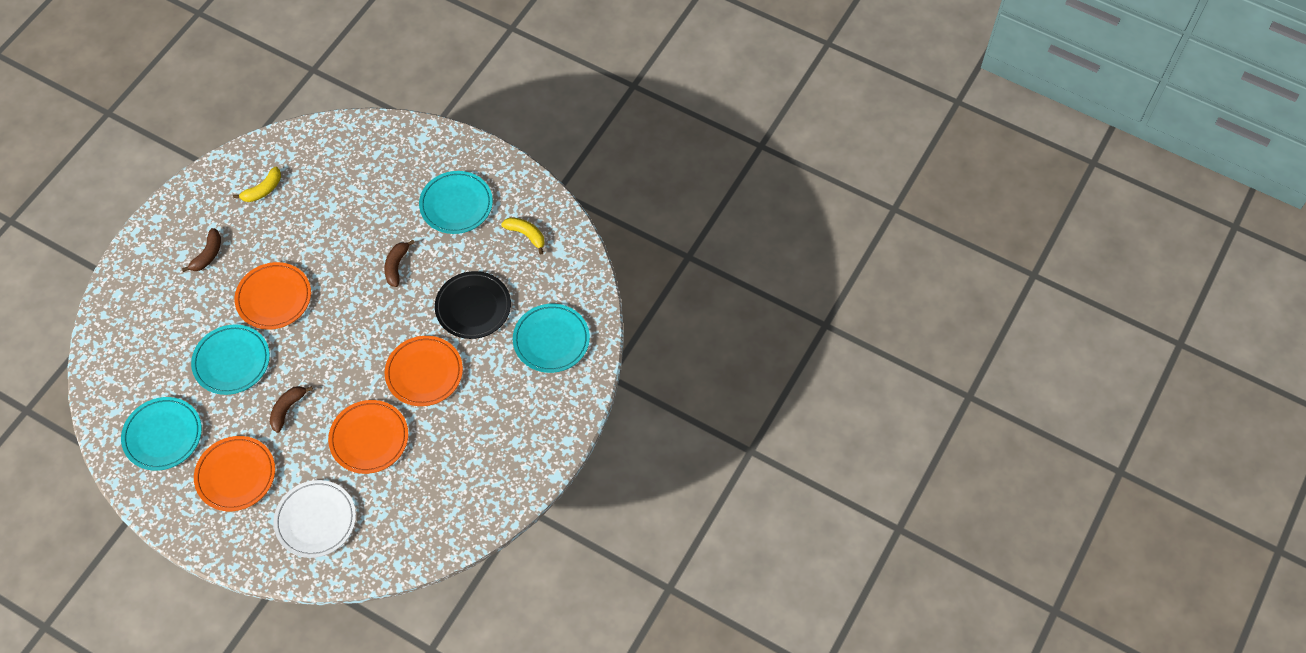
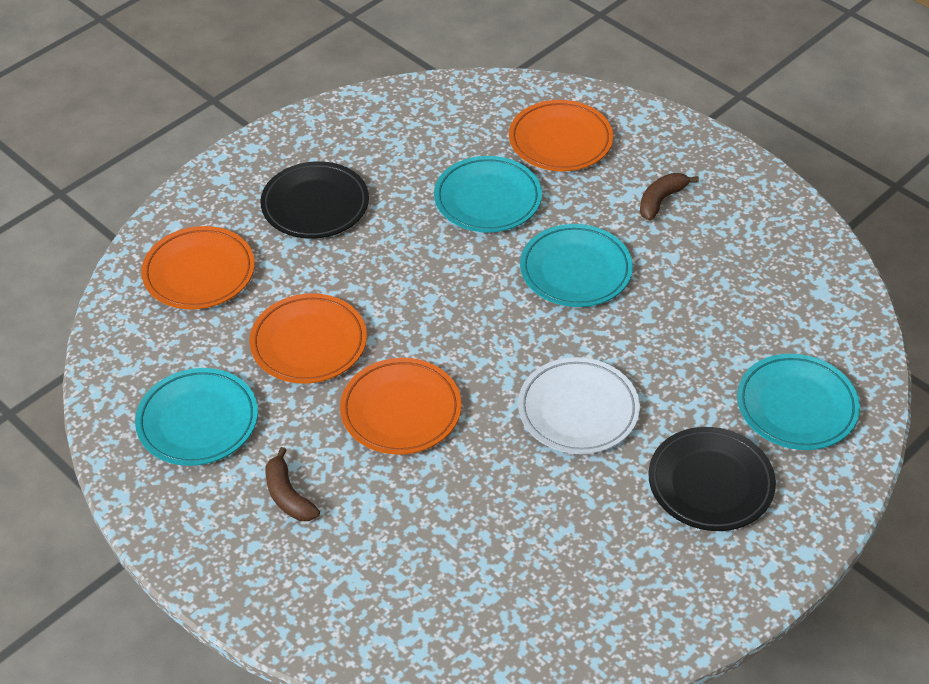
black plate: [435,271,511,339] = 1 -> [260,161,369,239] [648,427,776,531] = 2
brown banana: [182,228,221,272] [270,386,313,433] [384,240,415,287] = 3 -> [265,447,320,521] [640,173,699,220] = 2
yellow banana: [233,167,281,202] [501,217,544,254] = 2 -> none = 0

